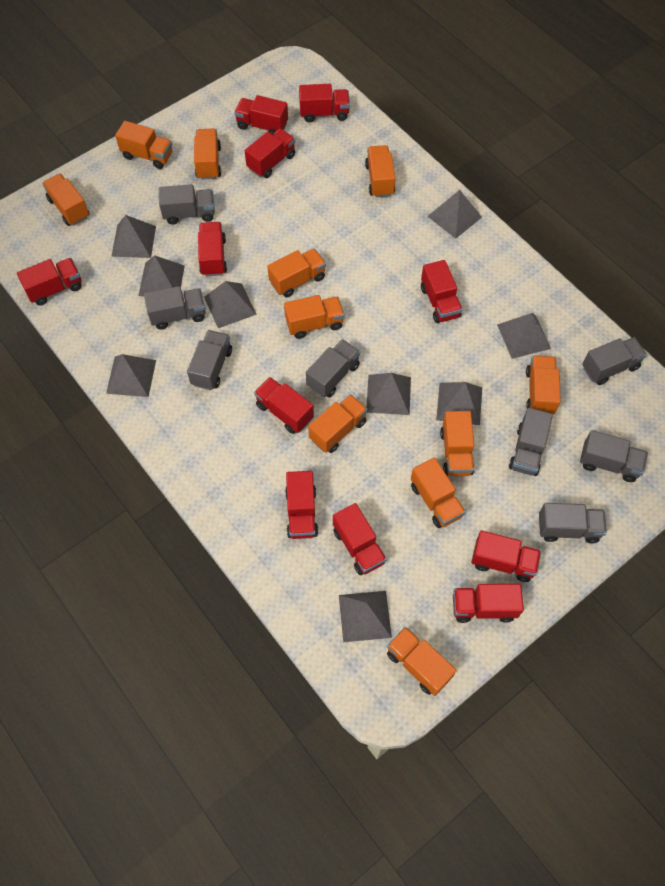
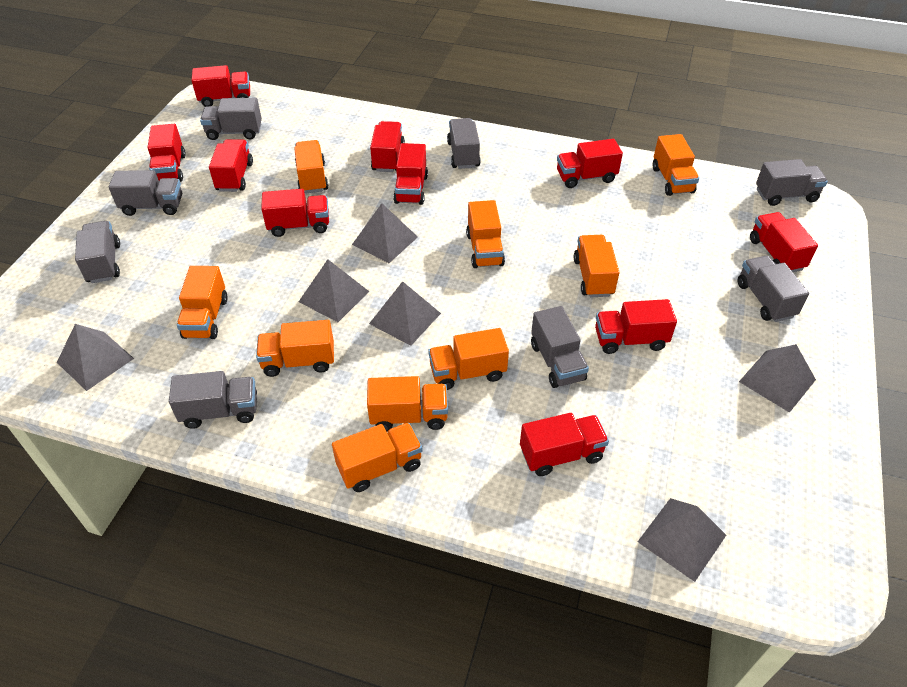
grey pyramid: [106,354,156,397] [111,215,156,258] [139,255,185,297] [204,281,257,328] [339,591,392,642] [366,373,411,415] [427,190,482,239] [436,382,482,425] [497,313,551,359] = 9 -> [57,324,134,391] [299,259,369,322] [352,203,418,263] [369,281,441,346] [638,498,726,582] [739,344,816,413] = 6
orange truck: [42,174,89,226] [115,121,173,169] [194,128,221,180] [267,248,326,297] [284,295,344,339] [308,394,367,453] [365,145,395,197] [387,627,457,696] [411,458,466,528] [440,411,474,476] [526,355,561,414] = 11 -> [177,266,228,339] [256,320,334,377] [294,140,328,193] [332,423,423,492] [367,376,448,432] [428,328,509,390] [466,200,505,268] [574,235,620,297] [652,134,699,196] = 9
red truck: [17,258,82,306] [198,222,227,276] [234,95,288,134] [244,129,295,178] [254,377,314,434] [285,471,318,539] [299,84,350,122] [333,503,387,575] [421,260,463,323] [453,584,524,623] [472,531,541,582] = 11 -> [147,124,186,182] [191,65,250,107] [209,139,253,192] [261,189,329,237] [370,121,405,172] [393,143,428,205] [520,413,609,476] [557,139,623,188] [595,299,677,354] [750,212,818,272] = 10

